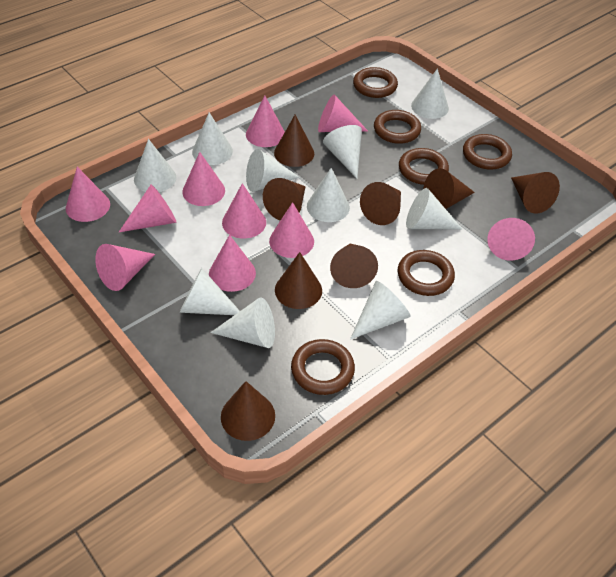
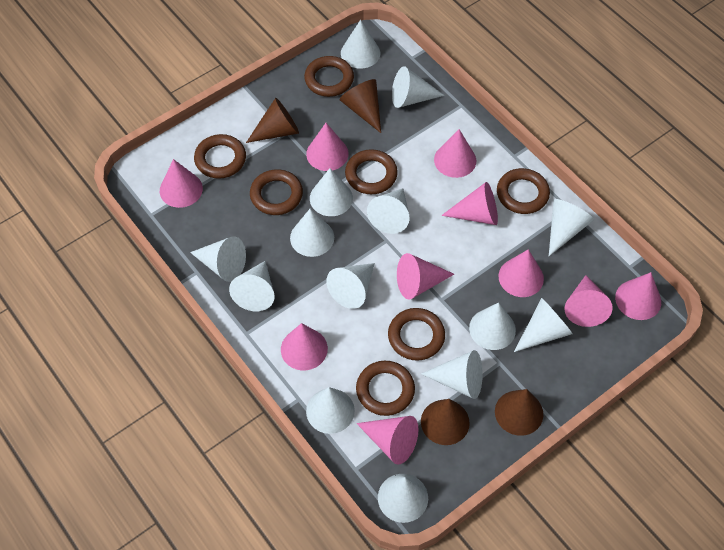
brown cone: [221,381,275,441] [263,178,306,220] [274,115,314,167] [275,252,322,309] [330,244,378,288] [360,182,401,225] [424,168,475,209] [511,172,560,214] = 8 -> [246,98,299,143] [340,79,381,133] [421,399,470,445] [495,389,543,436] = 4
brown ring: [291,339,355,395] [353,67,398,98] [374,110,421,144] [398,250,455,296] [399,148,449,185] [463,134,512,170] = 6 -> [194,134,246,179] [250,169,303,215] [304,56,354,97] [345,149,398,194] [356,361,415,416] [388,308,445,361] [497,168,550,214] = 7
white cone: [134,139,176,192] [180,268,240,315] [192,112,233,165] [210,297,275,348] [246,149,300,192] [307,168,350,222] [323,125,362,179] [350,281,411,340] [406,188,463,230] [411,68,449,119] = 10 -> [190,236,246,282] [229,261,275,311] [290,209,334,257] [306,387,355,434] [310,168,353,216] [326,263,375,309] [341,20,380,68] [367,188,410,234] [378,474,428,523] [392,66,445,108] [421,350,483,399] [469,303,516,350] [514,298,573,352] [549,199,594,256] = 14

